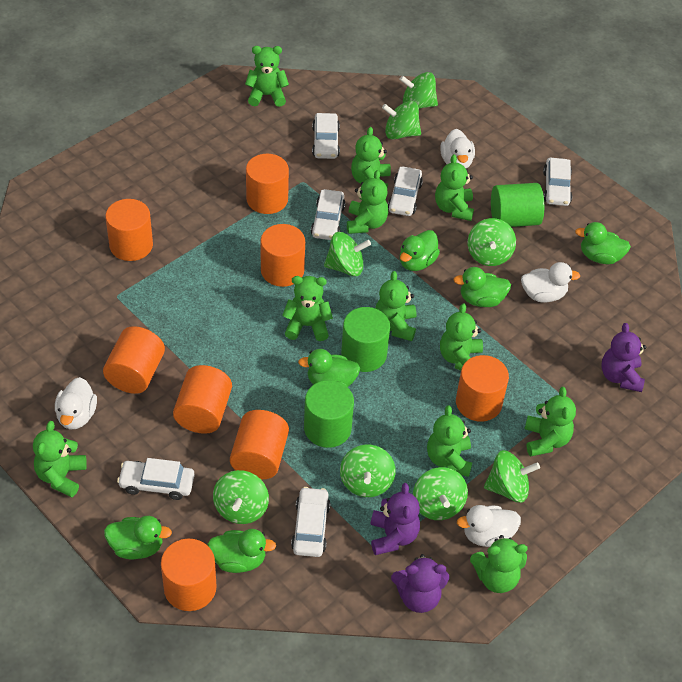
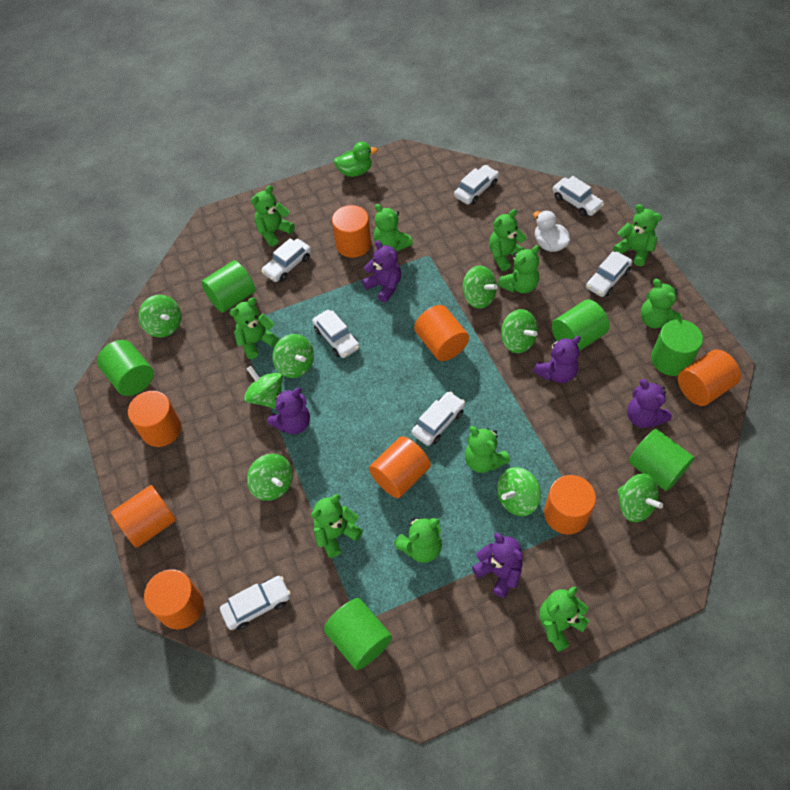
green cylinder: [304,380,354,448] [341,307,390,372] [491,183,544,227] = 3 -> [97,340,154,396] [201,260,255,313] [324,598,392,670] [552,300,610,351] [629,429,694,491] [651,319,703,376] = 6
green duck: [104,516,172,560] [207,529,276,573] [298,349,360,387] [400,230,440,271] [453,267,511,307] [575,222,631,264] = 6 -> [334,142,378,177] = 1
purple teddy bear: [370,483,420,555] [391,554,449,613] [602,323,646,392] = 3 -> [268,388,310,434] [362,240,401,302] [472,533,523,598] [533,336,581,383] [627,379,672,428] = 5
white car: [117,458,195,500] [291,487,330,557] [311,189,346,240] [312,113,340,159] [388,167,423,216] [543,158,572,206] = 6 -> [220,576,291,630] [261,238,311,282] [312,310,360,358] [411,392,465,446] [454,165,499,205] [552,176,604,216] [586,251,632,297] = 7
white duck: [55,377,97,429] [440,129,475,168] [457,505,521,547] [521,262,580,303] = 4 -> [533,210,570,252] = 1

